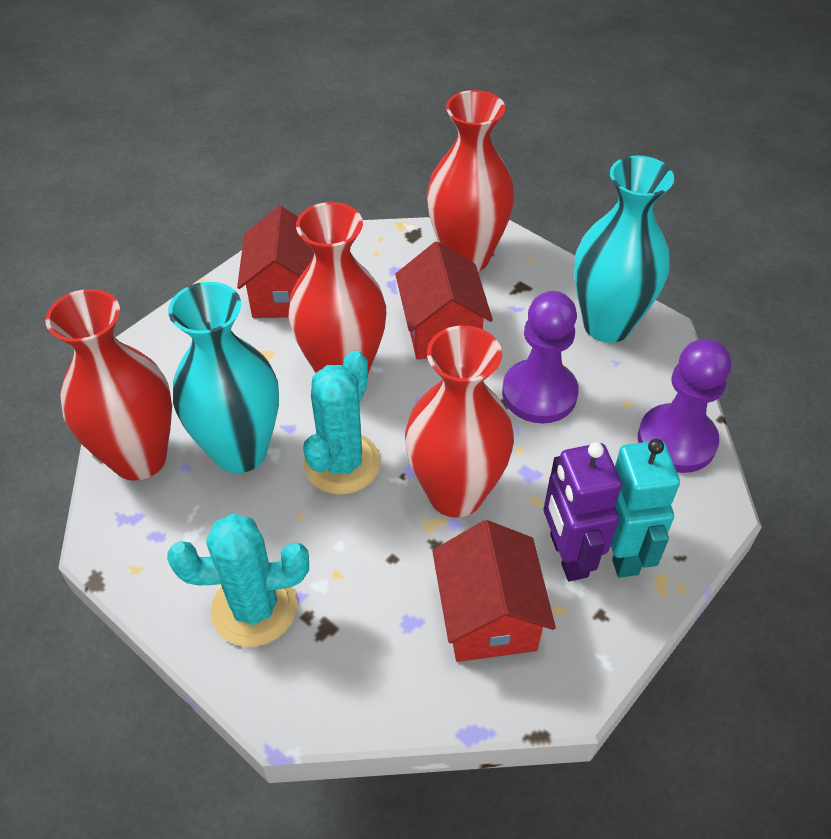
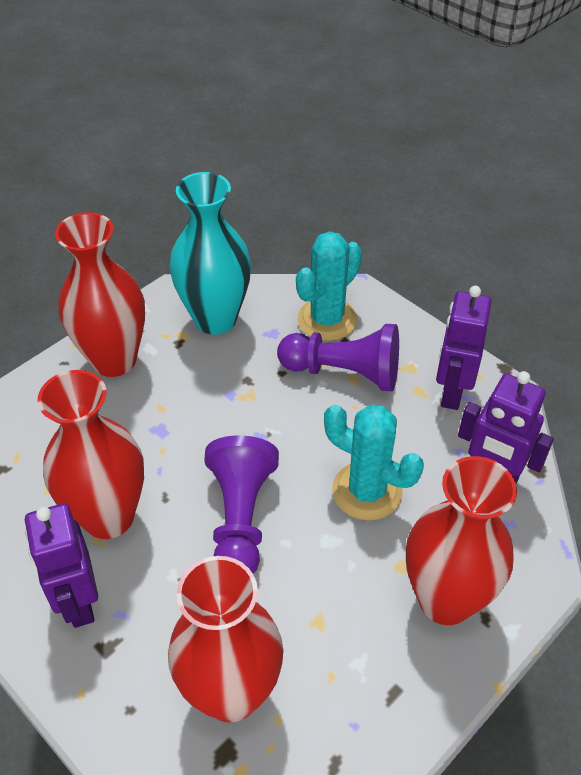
purple robot: [544,442,622,581] = 1 -> [25,503,98,628] [436,286,492,410] [458,371,554,483] = 3
red house: [237,206,314,318] [395,242,493,360] [432,520,556,662] = 3 -> none = 0
turquoise robot: [610,439,680,578] = 1 -> none = 0
turquoise vase: [168,282,279,473] [574,155,674,343] = 2 -> [169,172,251,334] = 1

